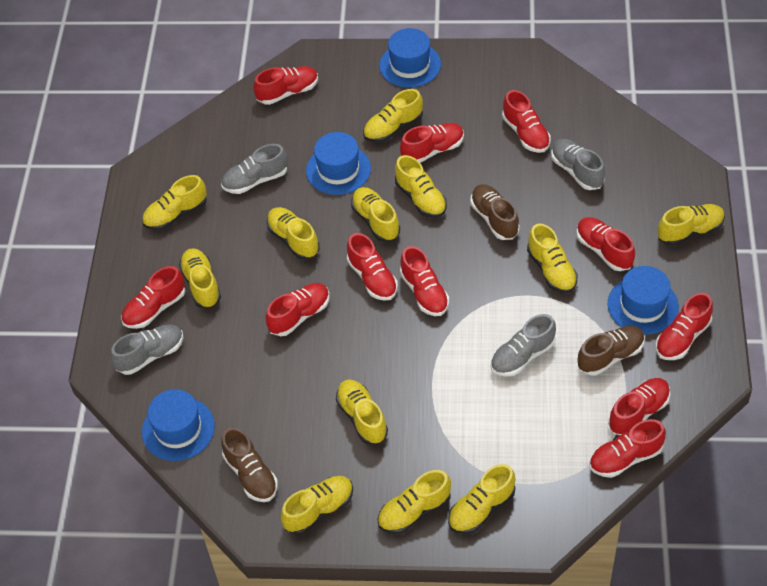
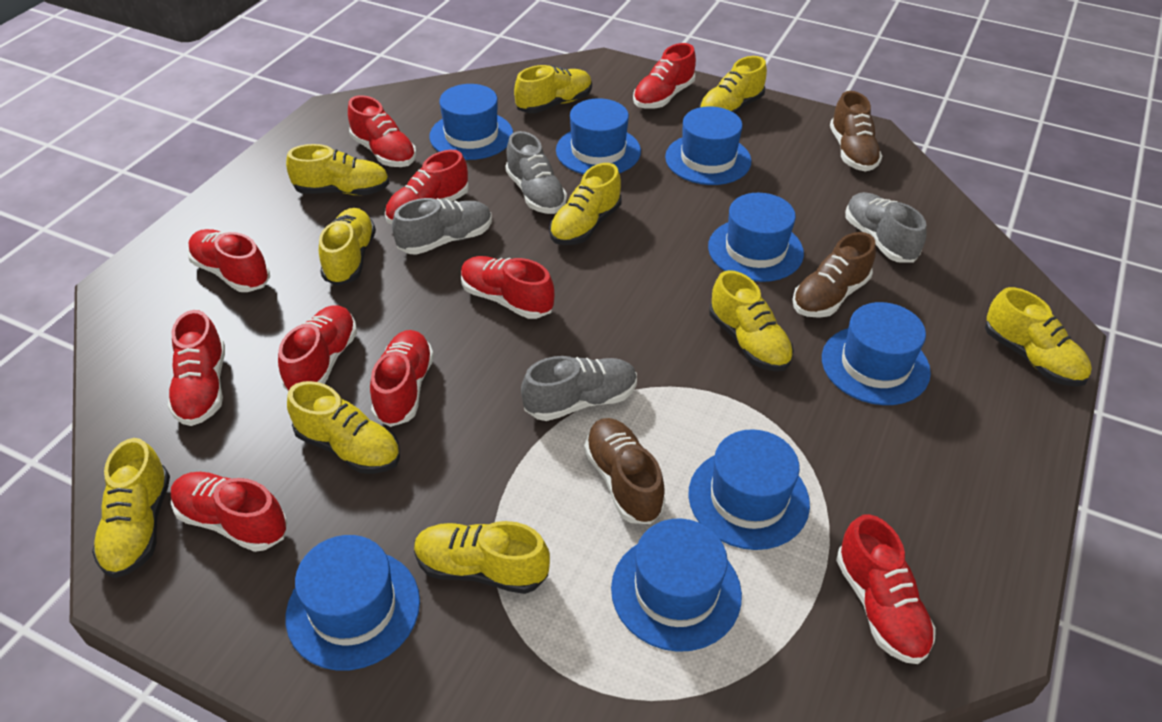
blue hat: [142,389,215,461] [306,132,371,195] [379,28,441,88] [608,266,679,335] = 4 -> [286,535,420,671] [429,84,513,160] [556,98,641,175] [611,518,742,652] [665,106,751,185] [688,429,810,550] [708,193,804,282] [822,302,931,405] = 8
red shoe: [121,266,185,329] [253,66,318,105] [266,283,330,336] [347,233,398,301] [400,123,464,163] [400,246,449,316] [502,90,551,153] [576,217,635,271] [589,419,666,478] [608,378,670,435] [655,293,713,360] = 11 -> [168,310,225,426] [171,472,288,552] [188,229,270,292] [278,305,357,391] [348,95,416,167] [370,330,434,427] [385,150,469,224] [461,256,554,319] [633,43,696,109] [836,514,936,664] = 10
yellow shoe: [142,175,207,230] [179,248,221,308] [267,207,319,260] [281,476,353,535] [336,380,388,445] [351,187,400,242] [363,89,423,143] [377,470,451,534] [395,155,447,218] [448,464,516,534] [527,223,578,293] [658,204,725,246] = 12 -> [92,438,170,578] [286,144,390,195] [287,381,400,474] [319,208,376,286] [414,521,550,594] [514,65,592,113] [549,163,622,245] [699,56,767,114] [709,270,794,371] [985,287,1092,386] = 10

